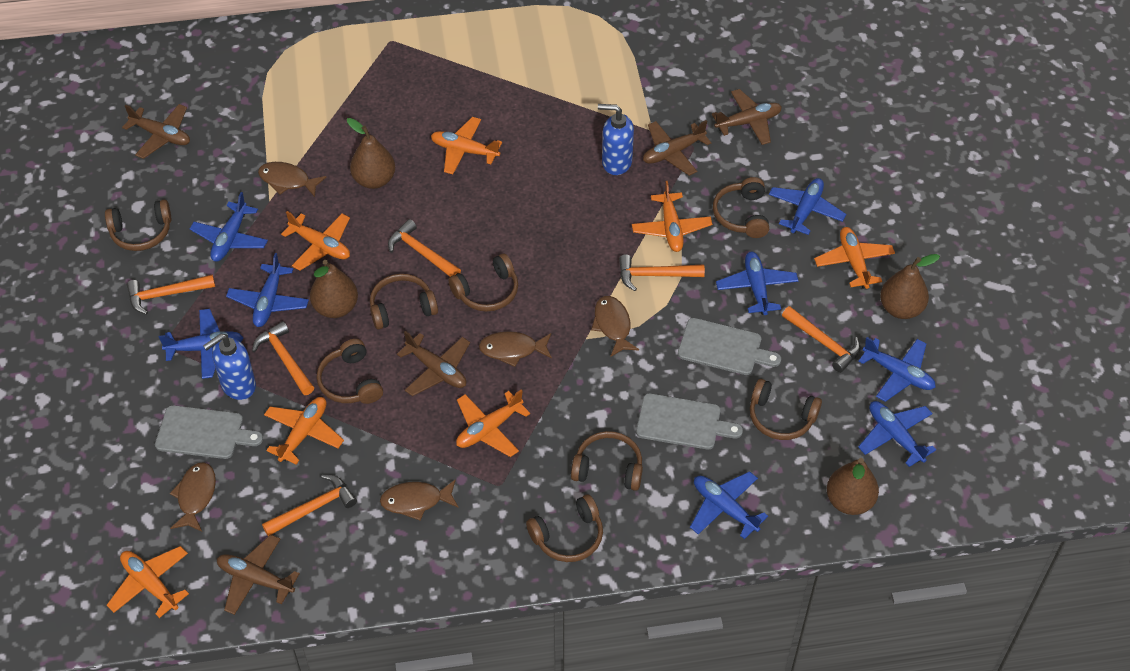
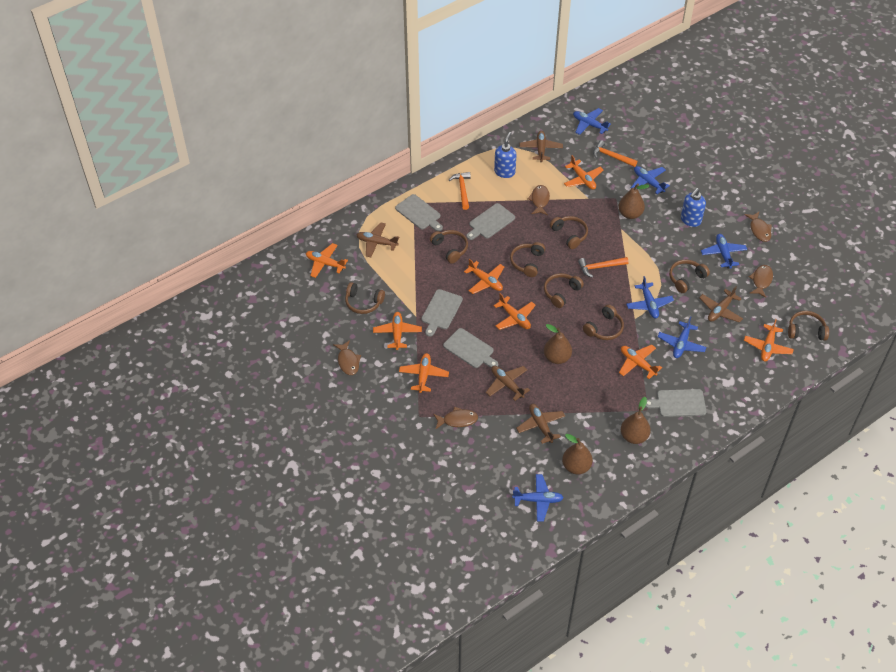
blue plane: [159,309,243,379] [190,192,268,262] [226,253,309,327] [690,471,768,539] [716,252,798,315] [769,178,846,235] [858,337,936,402] [858,401,936,467] = 8 -> [512,474,564,522] [573,108,611,135] [626,276,674,319] [631,166,670,194] [658,316,707,358] [701,234,748,269] = 6
grey cutting board: [155,405,263,459] [636,393,743,450] [678,318,781,375] = 3 -> [395,194,443,231] [421,289,463,337] [443,328,498,368] [466,203,515,240] [645,389,706,417] = 5
orange hammer: [127,274,215,315] [252,321,314,395] [262,475,357,536] [388,219,461,277] [619,254,705,291] [782,306,860,373] = 6 -> [449,172,471,210] [578,257,629,278] [593,140,637,167] = 3
orange plane: [107,546,189,618] [264,397,344,465] [281,211,350,271] [431,117,502,174] [456,390,530,457] [632,181,712,252] [814,227,895,289] = 7 -> [306,243,348,278] [373,312,422,350] [399,353,449,393] [464,259,504,294] [494,293,536,330] [564,155,603,190] [619,344,662,379] [744,319,794,361] = 8

